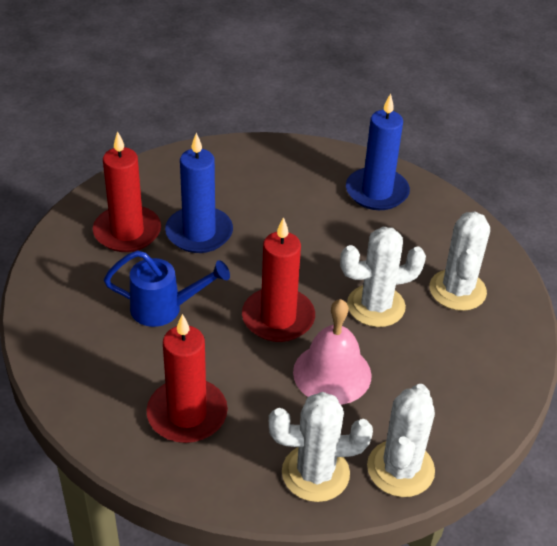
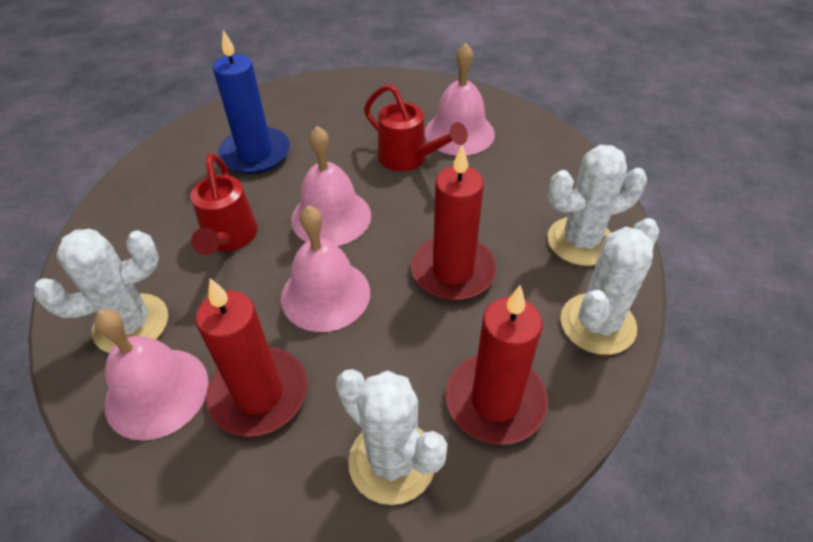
blue candle: [165,132,233,253] [346,94,410,210] = 2 -> [213,30,290,174] = 1
blue watering can: [104,250,230,327] = 1 -> none = 0
pink bell: [293,299,372,405] = 1 -> [94,309,209,441] [281,205,370,332] [291,126,371,246] [425,43,495,155] = 4
red watering can: none = 0 -> [191,153,258,255] [364,84,468,171] = 2

